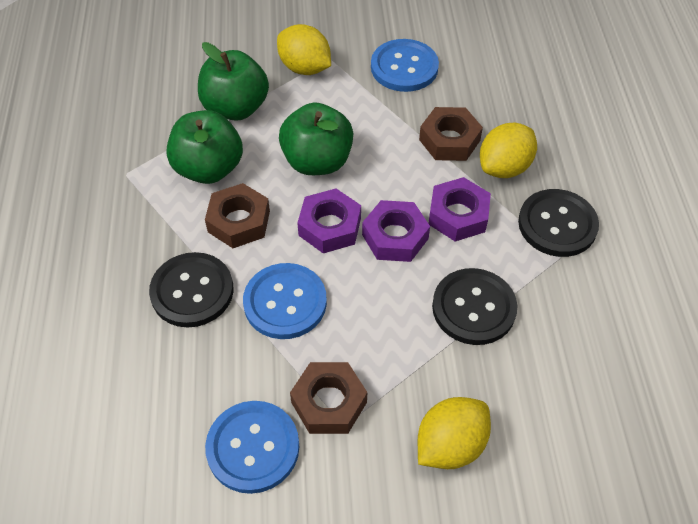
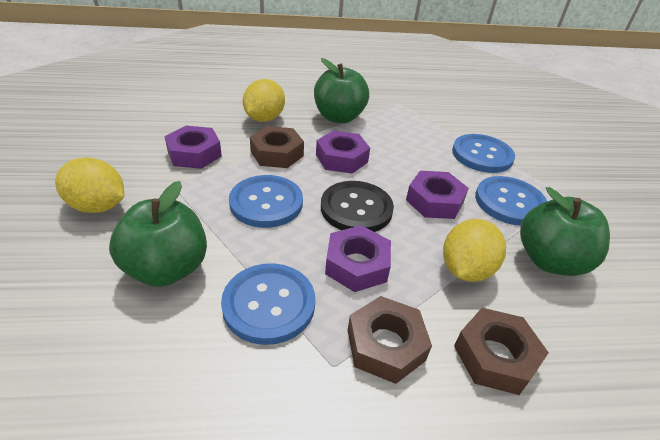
black button: [149,252,234,328] [432,268,517,345] [518,189,599,257] = 3 -> [321,181,394,232] = 1
blue button: [205,401,299,494] [243,263,327,339] [371,39,439,92] = 3 -> [221,263,315,345] [229,175,303,228] [452,134,515,173] [475,176,547,226] = 4
purple nut: [297,189,361,253] [362,200,430,262] [428,177,491,242] = 3 -> [164,126,222,169] [316,130,370,174] [325,225,391,292] [406,171,469,219] = 4

